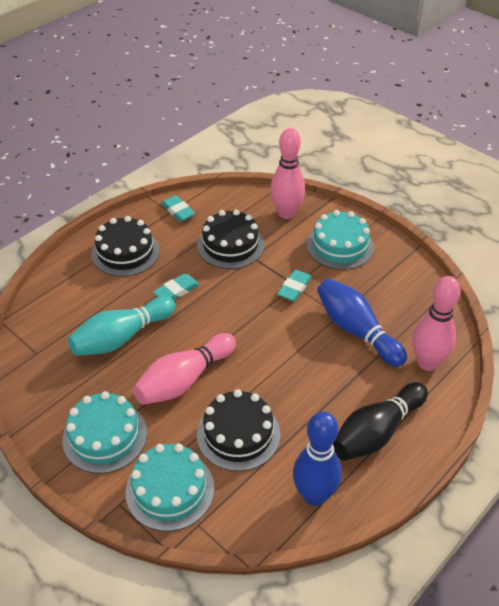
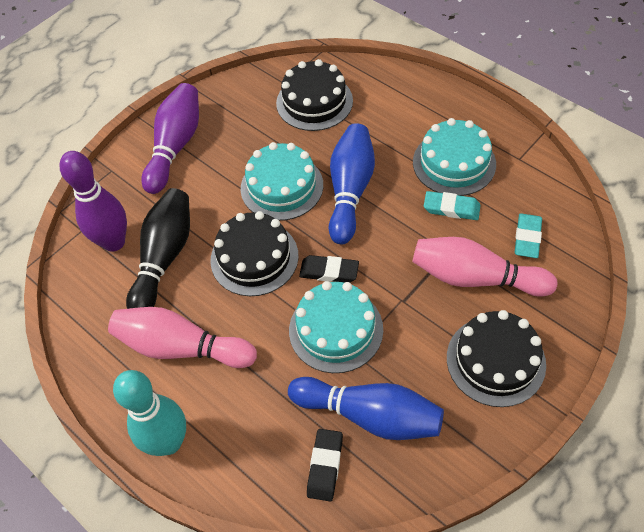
black eraser: none = 0 -> [299,255,359,283] [307,429,343,501] = 2
pink bowling pin: [133,333,236,405] [270,128,305,219] [412,276,461,371] = 3 -> [108,307,257,368] [412,237,557,297] = 2
purple bowling pin: none = 0 -> [59,151,127,252] [141,83,199,194] = 2
turquoise eraser: [153,273,199,300] [161,195,195,222] [277,270,312,301] = 3 -> [424,191,481,220] [515,213,542,258] = 2

